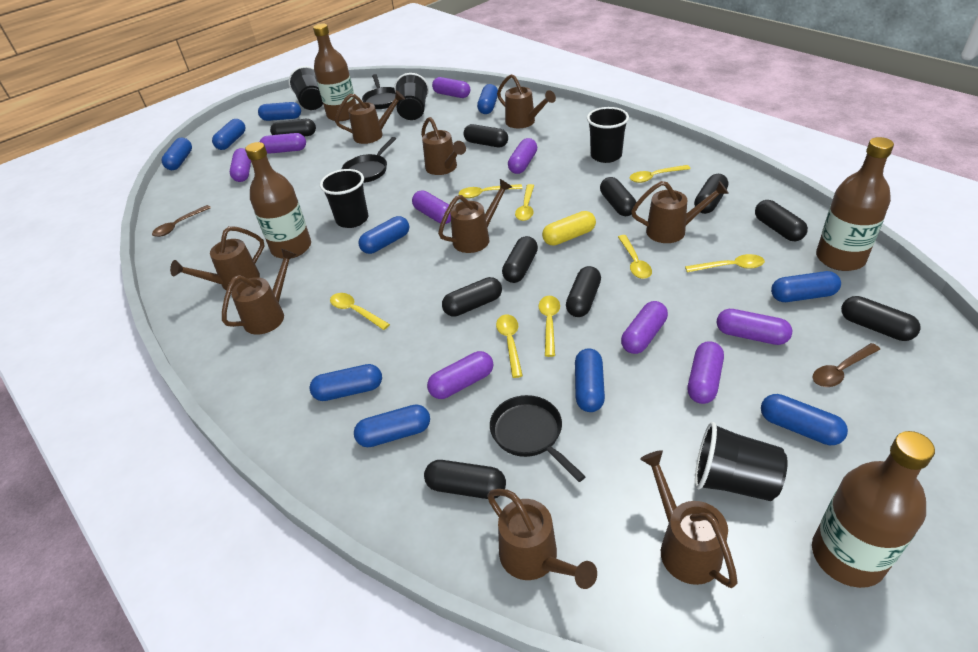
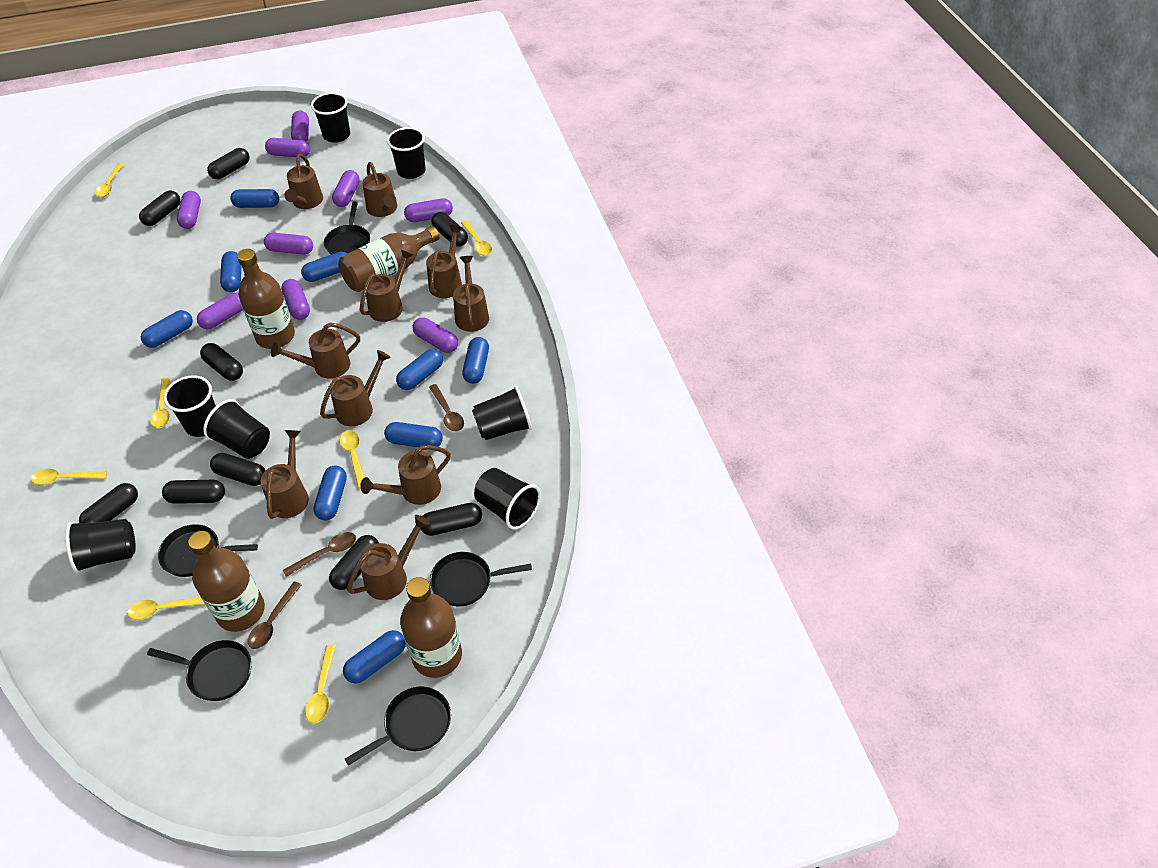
black capsule: [270,119,316,136] [424,460,506,499] [442,277,502,317] [463,124,508,147] [502,236,538,283] [566,266,601,317] [600,177,636,216] [694,174,728,214] [755,200,808,241] [841,296,921,341] = 10 -> [79,483,138,523] [139,190,180,226] [162,480,225,504] [200,343,243,381] [207,148,250,179] [210,453,266,486] [329,535,379,590] [421,503,482,536] [431,212,468,247] = 9
black cup: [289,66,323,110] [320,169,368,228] [394,73,429,120] [587,107,629,163] [695,422,788,501] = 5 -> [65,519,136,573] [164,375,216,437] [203,399,270,459] [311,93,350,143] [387,127,426,179] [472,386,532,440] [474,468,541,530] = 7
black pan: [342,137,396,183] [362,74,395,109] [490,395,586,482] = 3 -> [147,640,252,701] [158,524,258,577] [324,202,370,255] [345,687,451,766] [430,552,532,607] = 5
blue capsule: [162,138,192,170] [212,119,246,150] [258,102,301,121] [309,364,382,401] [354,404,430,447] [358,216,409,254] [477,84,498,114] [575,348,605,412] [761,394,848,445] [771,271,841,302] = 10 -> [141,310,193,348] [220,251,241,292] [230,189,279,208] [301,252,347,282] [314,465,347,520] [343,630,406,684] [384,422,443,447] [396,349,443,390] [462,337,489,384] = 9
brown spoon: [152,205,211,237] [813,343,880,387] = 2 -> [248,581,302,649] [283,532,356,577] [429,384,464,431] = 3
brown watering can: [170,226,264,290] [222,248,297,335] [335,91,405,144] [421,117,466,175] [438,179,512,253] [487,489,597,589] [497,74,556,128] [631,181,729,243] [640,450,738,588] = 9 -> [261,430,309,519] [271,323,360,378] [284,154,323,209] [320,350,391,426] [347,515,430,600] [360,249,413,322] [361,445,451,505] [362,162,397,217] [426,225,462,298] [453,256,489,332] = 10
yellow capsule: [542,211,596,246] = 1 -> none = 0
yellow spoon: [330,293,390,330] [459,184,523,198] [496,315,523,378] [515,184,534,221] [539,296,560,357] [618,235,652,279] [630,165,691,183] [685,254,765,272] = 8 -> [31,469,107,485] [95,163,124,197] [127,597,205,620] [150,378,170,428] [305,645,336,723] [340,430,365,488] [461,220,492,255] = 7

